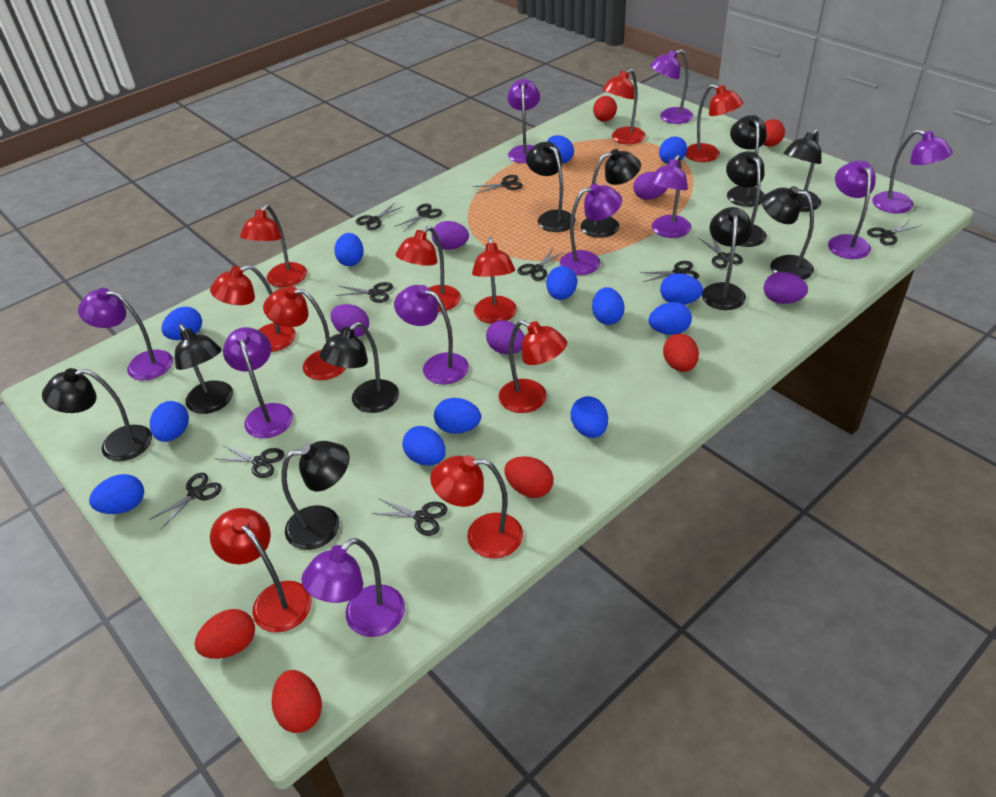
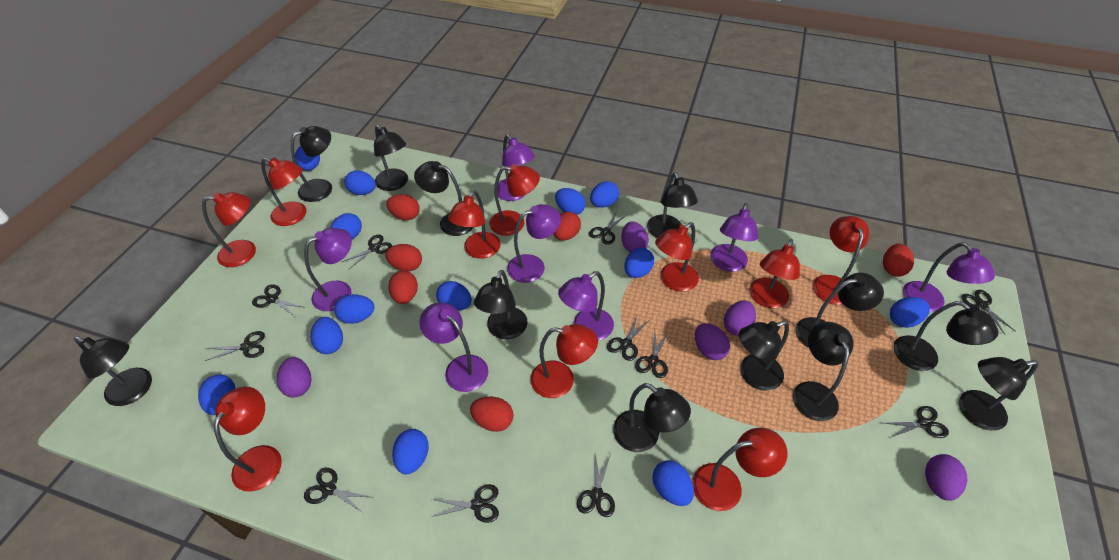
black lamp: [42,368,152,461] [175,324,233,414] [281,441,349,550] [320,322,399,413] [526,141,576,232] [581,149,641,238] [702,207,753,310] [726,151,767,247] [727,115,767,207] [762,186,814,280] [784,129,821,212] = 11 -> [74,336,152,406] [291,126,332,202] [374,124,408,191] [414,161,473,236] [474,270,528,339] [613,383,691,452] [647,172,698,238] [739,320,789,391] [793,322,854,421] [796,273,884,348] [894,301,999,371] [959,357,1039,431] = 12
purple lamp: [78,288,173,380] [223,327,293,438] [301,538,405,637] [394,285,469,384] [507,79,540,163] [560,184,622,275] [649,155,691,238] [650,49,693,124] [828,161,875,259] [872,129,953,213] = 10 -> [304,228,352,311] [419,302,488,392] [497,134,535,201] [507,204,561,283] [558,271,614,341] [710,203,758,272] [903,242,995,312] = 7

